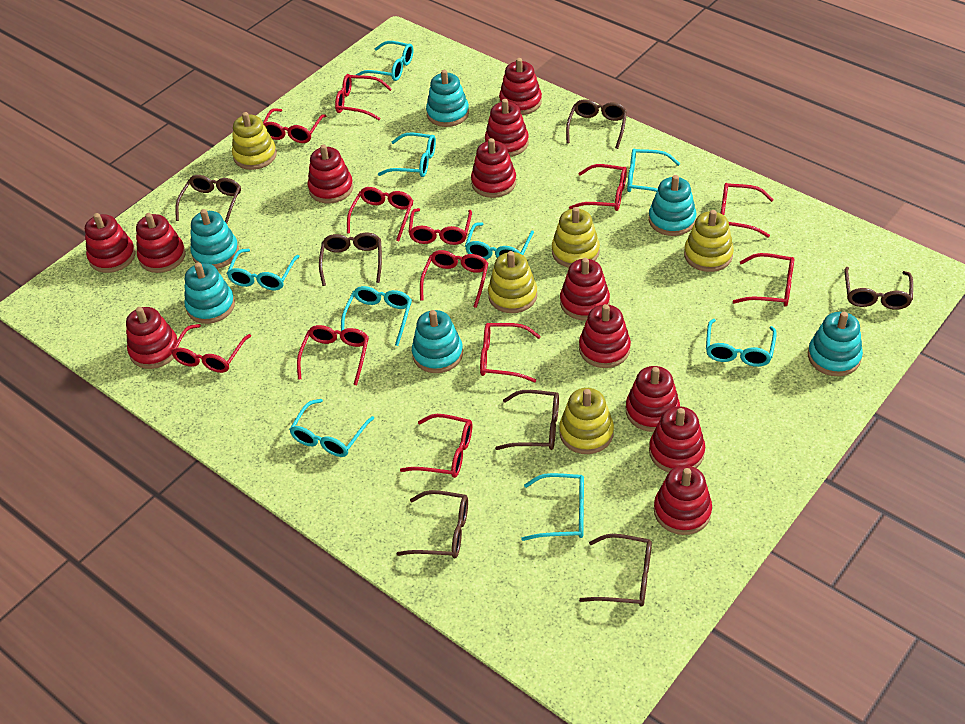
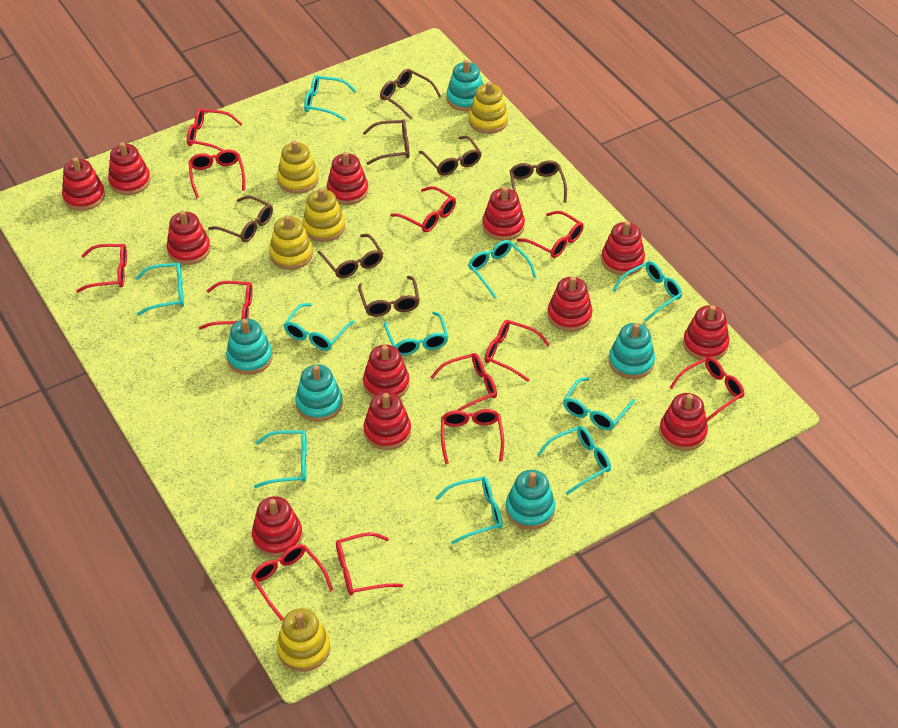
turquoise glasses: [227,249,300,290] [289,399,374,457] [341,286,412,346] [356,41,414,81] [378,133,436,177] [465,222,534,260] [521,473,584,541] [627,149,680,192] [706,319,777,367] = 9 -> [135,263,184,316] [254,430,307,488] [284,303,355,351] [304,75,356,121] [384,312,448,356] [435,477,503,544] [468,240,537,299] [537,426,611,495] [563,377,635,430] [612,261,682,322] = 10
turquoise stacking toy: [184,262,235,324] [190,209,239,269] [412,310,463,373] [426,70,469,127] [649,175,696,236] [808,312,863,376] = 6 -> [226,319,273,375] [295,364,343,422] [446,60,483,111] [506,470,555,530] [609,323,655,379] = 5

